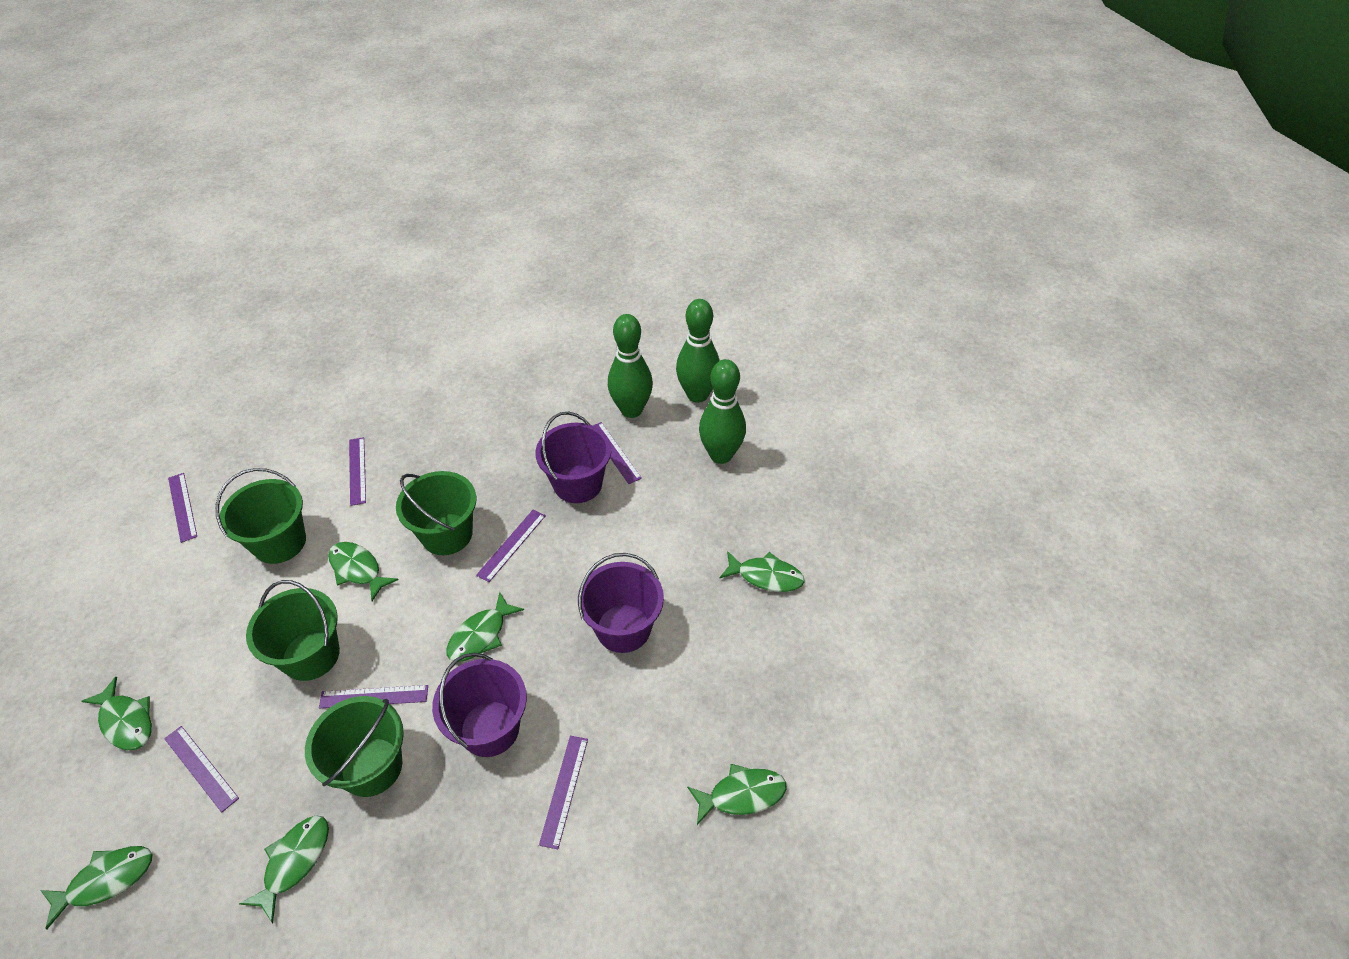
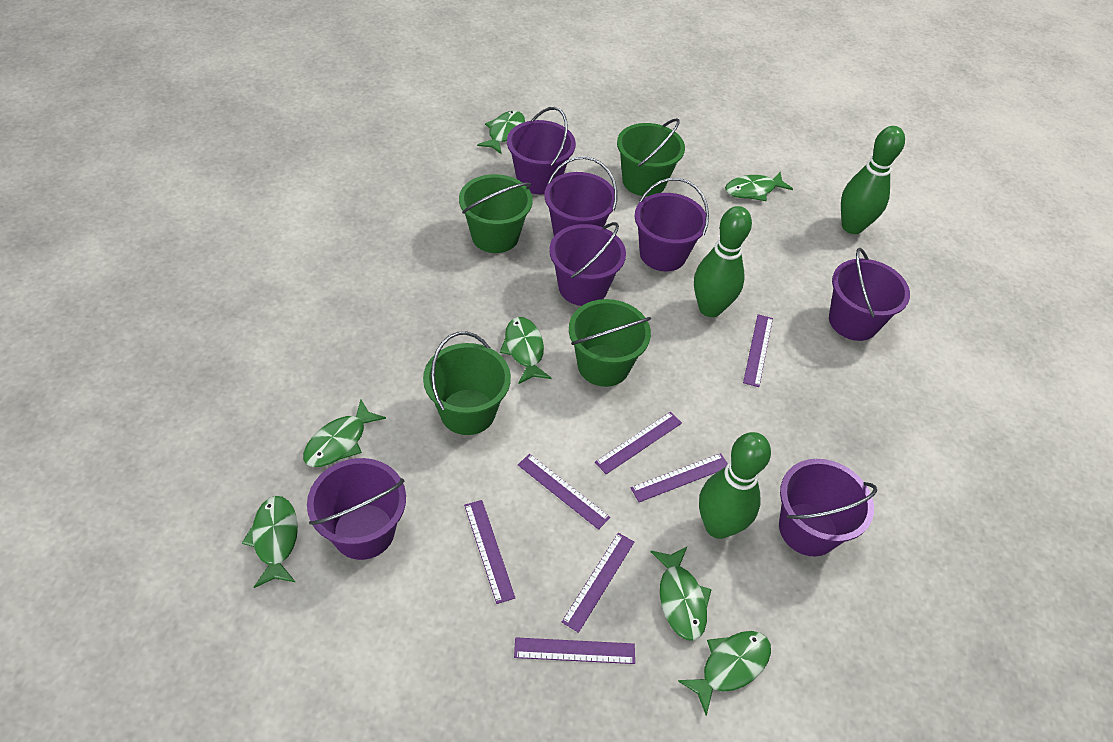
purple bucket: [432,653,527,757] [535,412,612,503] [578,553,664,653] = 3 -> [307,458,406,560] [507,107,576,194] [545,156,617,236] [549,222,626,306] [635,178,709,271] [779,459,877,556] [829,248,910,341] = 7

